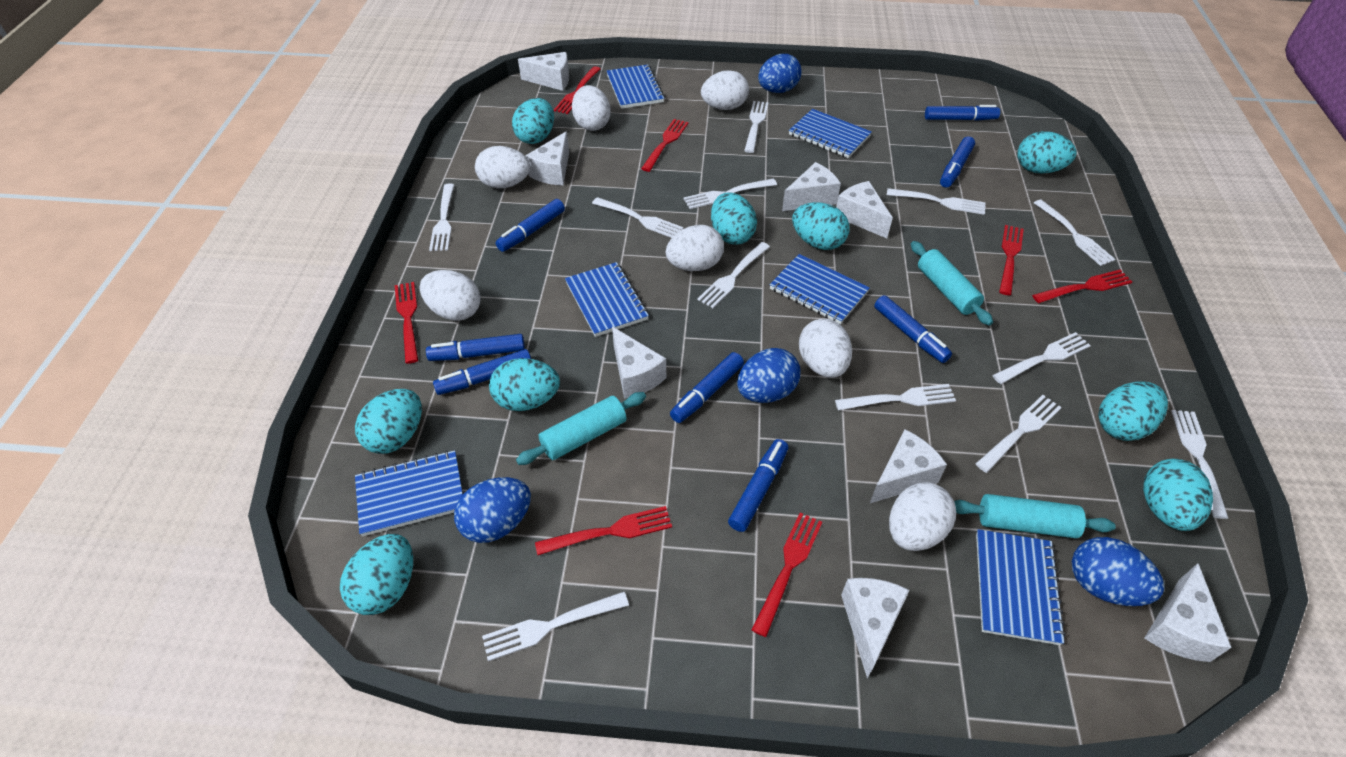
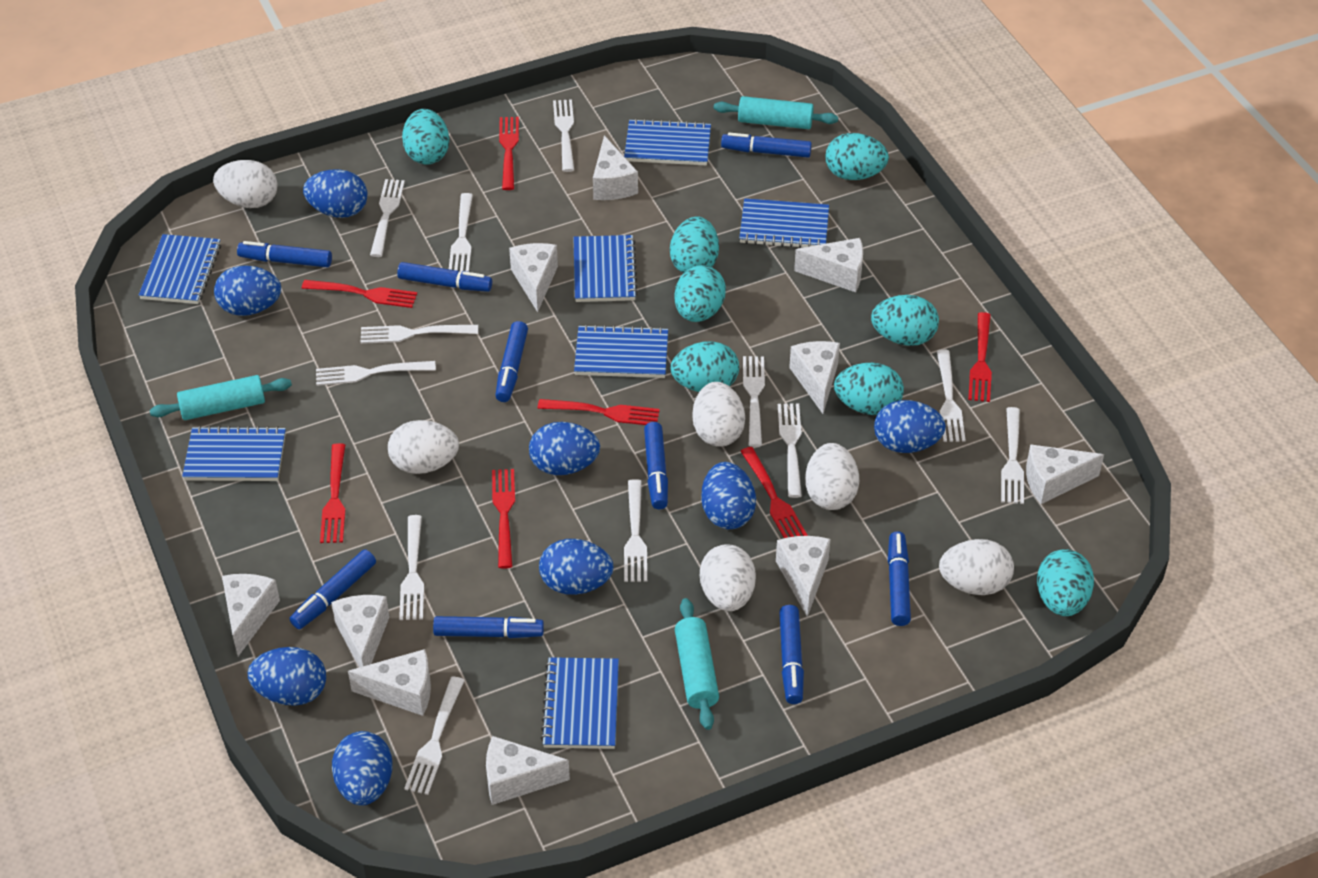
blue egg: [454,477,531,543] [737,348,800,403] [758,54,801,93] [1072,537,1164,606] = 4 -> [214,265,281,316] [248,647,326,706] [303,169,367,218] [332,731,392,806] [529,422,600,475] [539,539,614,595] [701,462,756,529] [874,400,946,453] = 8
blue marker: [426,334,525,361] [433,349,531,395] [495,199,565,252] [670,352,744,423] [728,439,788,532] [874,295,952,363] [925,105,1000,121] [940,136,975,188] = 8 -> [237,241,332,268] [289,549,376,629] [397,262,492,292] [433,616,544,638] [495,321,528,402] [644,422,668,509] [721,132,812,158] [779,605,804,704] [888,531,911,626] = 9
blue notebook: [355,450,463,536] [565,262,649,337] [607,64,665,109] [770,254,870,324] [789,109,872,158] [976,529,1066,645] = 6 -> [139,234,221,304] [182,426,286,481] [540,657,619,749] [574,235,638,302] [574,324,668,378] [624,118,711,165] [739,198,829,248] = 7
turquoise egg: [340,534,413,615] [355,389,422,454] [489,358,560,411] [512,98,554,144] [711,192,757,245] [792,202,849,250] [1017,131,1077,174] [1098,382,1168,441] [1143,459,1213,531] = 9 -> [402,109,449,164] [670,217,719,273] [671,341,739,392] [674,265,726,322] [825,133,889,180] [834,363,904,415] [871,295,939,346] [1037,549,1094,616] = 8
white cheese: [518,52,569,91] [526,131,569,185] [612,327,666,398] [782,162,841,211] [836,181,893,238] [841,578,910,678] [870,429,947,503] [1144,563,1232,662] = 8 -> [222,574,280,656] [331,595,389,667] [348,649,431,716] [486,736,570,805] [509,243,558,312] [593,135,638,200] [776,536,831,617] [789,341,840,414] [794,238,863,292] [1026,444,1104,504] = 10
white egg: [419,270,481,321] [475,146,530,188] [572,85,611,131] [666,225,724,271] [701,70,749,110] [799,319,852,378] [889,482,956,551] = 7 -> [213,160,278,208] [388,420,459,474] [692,382,745,447] [700,544,756,611] [805,443,859,510] [939,539,1014,595] = 6

